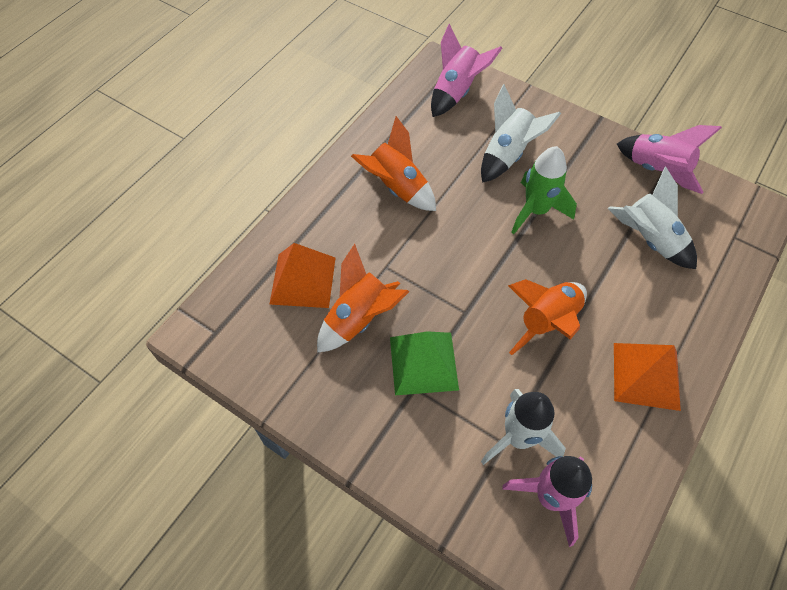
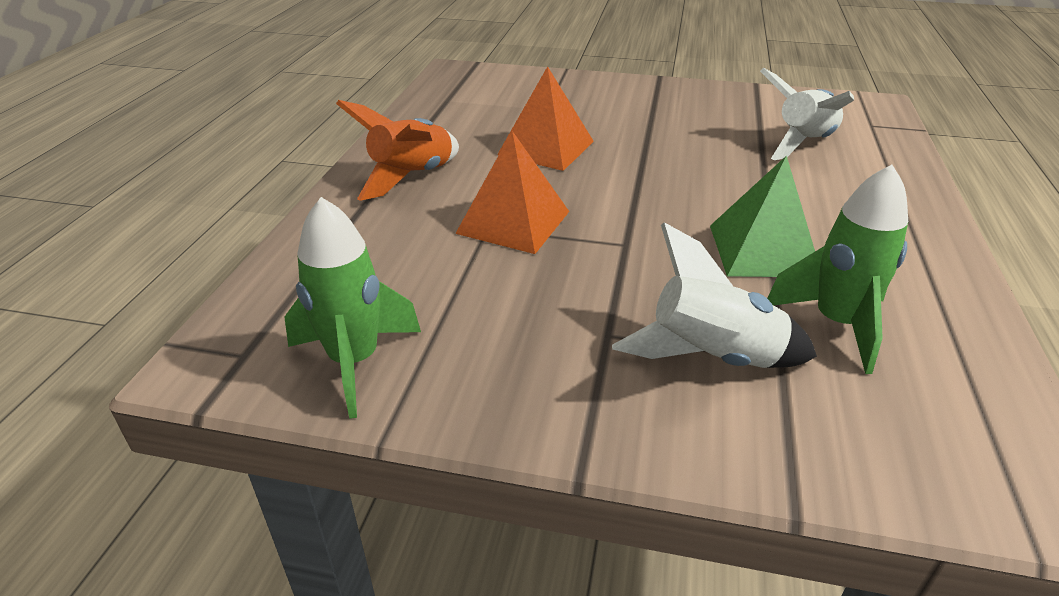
green rocket: [511,146,577,234] = 1 -> [284,197,421,419] [767,165,908,374] = 2
orange rocket: [317,244,409,353] [351,116,436,211] [508,279,587,355] = 3 -> [336,100,459,201] = 1
pink rocket: [431,24,502,117] [502,456,592,547] [617,125,722,194] = 3 -> none = 0
white rocket: [481,84,561,183] [481,389,566,465] [607,167,697,269] = 3 -> [612,222,817,368] [760,68,854,160] = 2

